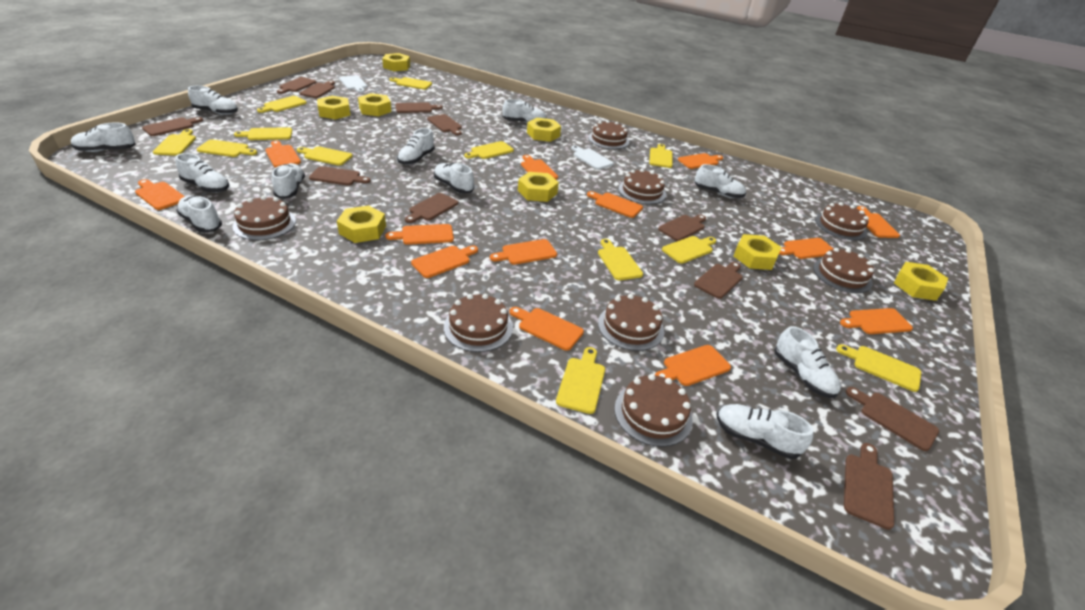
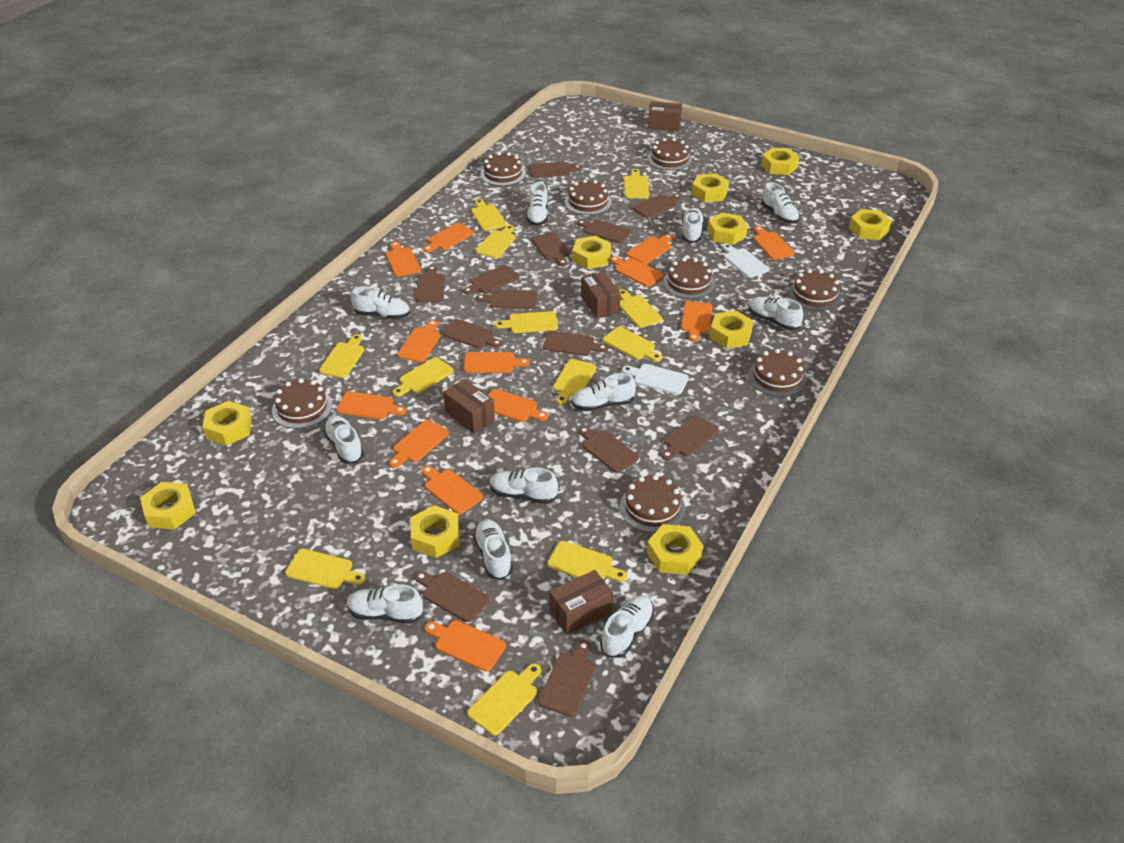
brown box: none = 0 -> [443,379,495,434] [549,570,613,635] [581,271,620,319] [648,101,682,131] = 4
brown cutting board: [142,117,203,136] [277,77,317,94] [300,81,335,98] [309,166,371,186] [395,102,443,113] [405,193,458,223] [427,114,462,136] [658,215,706,241] [694,262,743,299] [844,443,894,530] [846,387,939,451] = 11 -> [415,571,490,622] [416,265,445,303] [441,319,503,348] [463,265,519,295] [476,289,537,309] [529,162,582,178] [532,232,570,266] [538,640,596,717] [543,331,608,356] [577,219,632,244] [579,426,639,473] [632,193,682,218] [661,416,718,460] = 13
yellow nut: [317,96,350,119] [337,206,386,243] [358,93,391,116] [382,53,410,71] [518,172,559,202] [527,118,561,142] [734,234,782,270] [894,262,948,301] = 8 -> [140,482,196,529] [202,401,252,446] [411,505,460,558] [572,236,611,269] [647,524,703,575] [691,173,729,202] [707,213,748,245] [710,311,753,348] [761,147,799,175] [849,209,892,240] = 10

